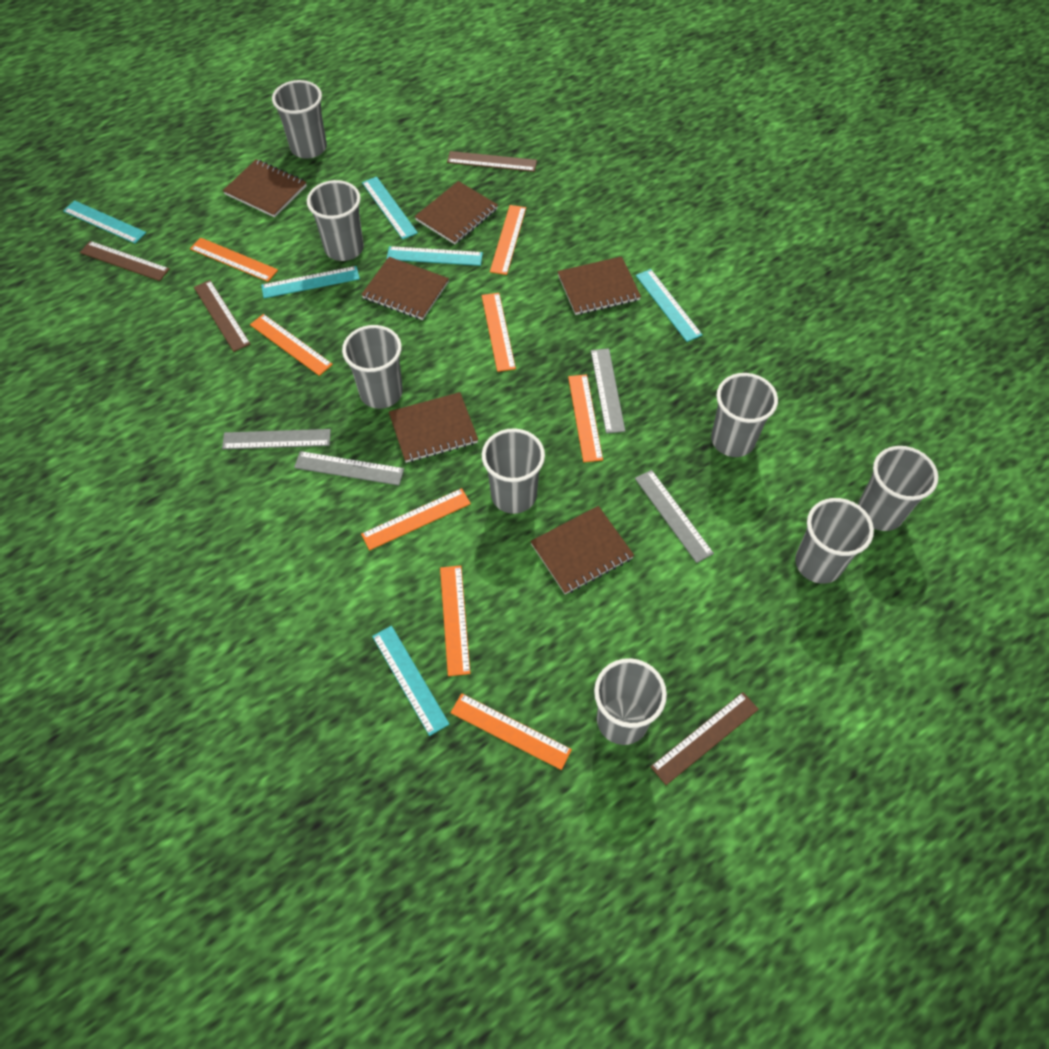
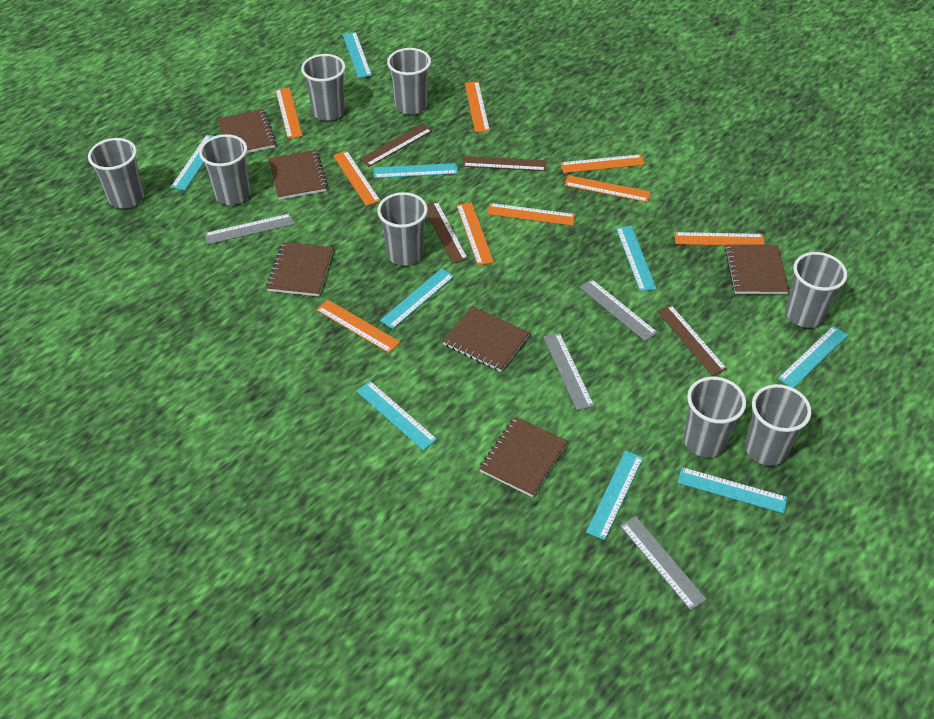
orange ruler: [190,237,278,282] [250,314,333,376] [361,488,471,550] [440,565,470,676] [450,693,572,770] [481,293,516,372] [490,205,526,275] [568,374,603,462] = 8 -> [276,87,302,139] [317,300,400,353] [333,151,381,206] [456,202,494,265] [465,82,490,133] [487,203,575,226] [560,154,645,173] [564,175,651,202] [674,232,765,245] = 9
turquoise ruler: [63,200,146,244] [261,266,360,298] [362,177,418,240] [372,626,449,736] [387,246,483,266] [636,269,702,342] = 6 -> [171,135,214,190] [343,32,372,78] [356,381,437,450] [374,163,458,178] [380,268,454,329] [586,451,643,540] [616,226,656,292] [677,467,787,514] [778,326,848,388] = 9

